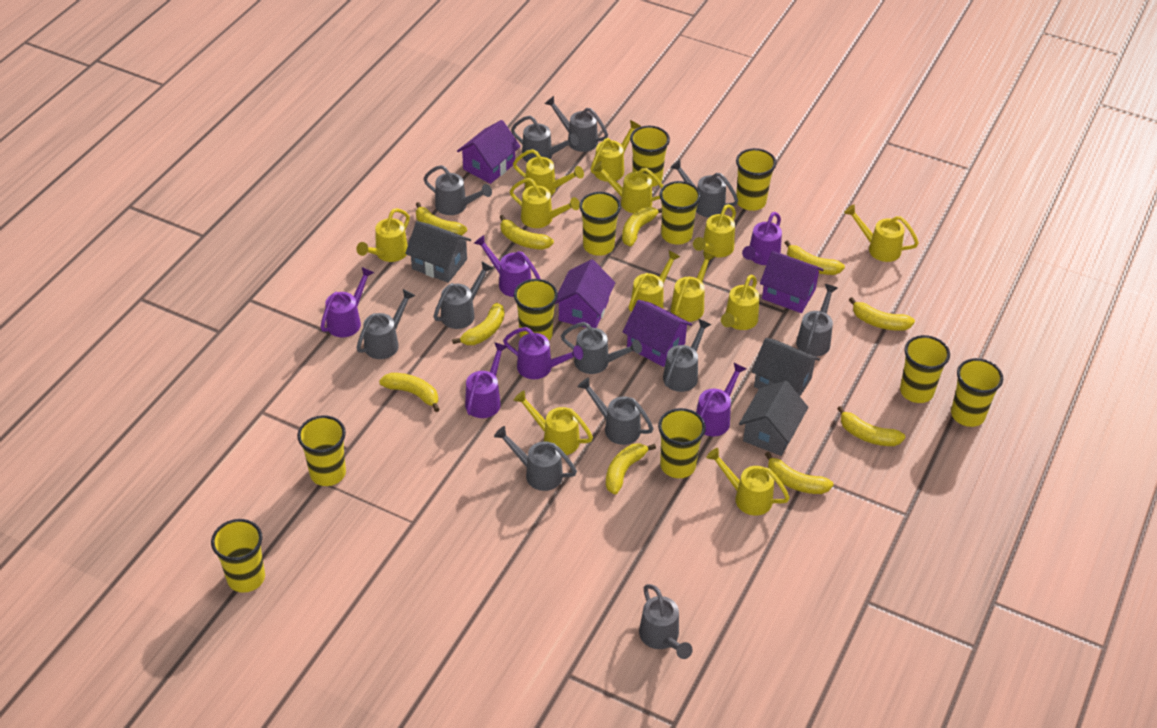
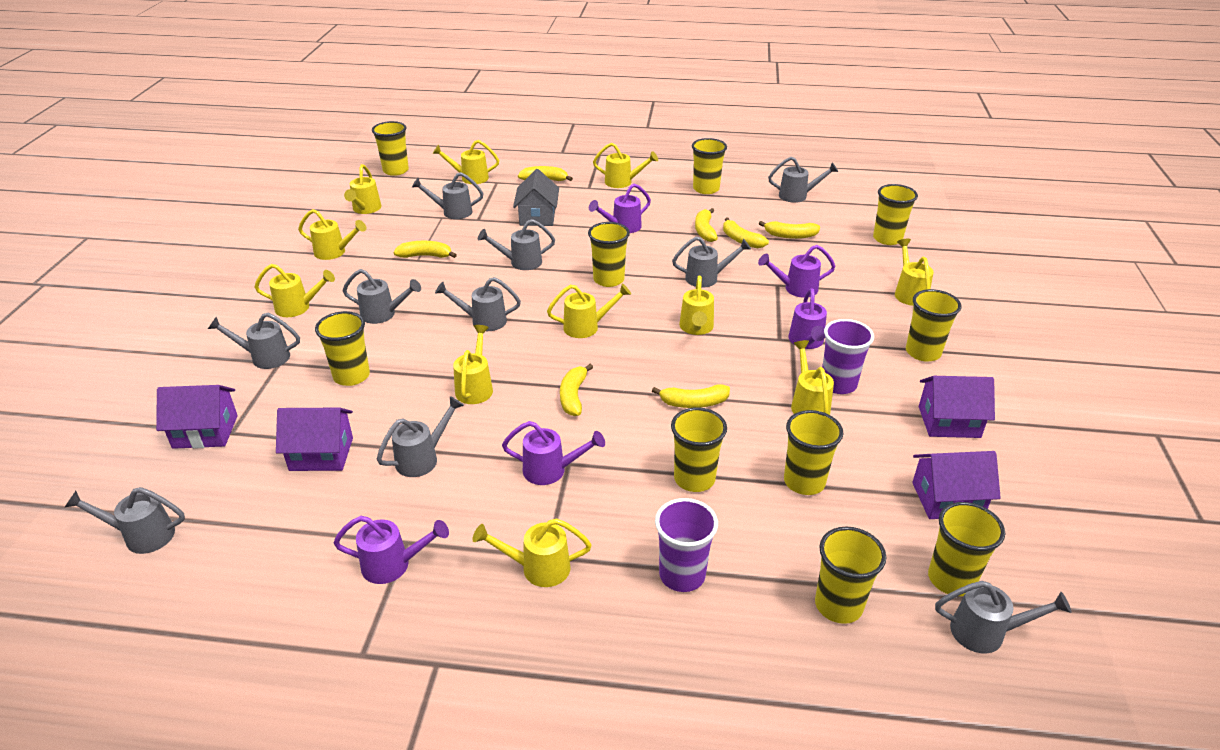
grey house: [405,221,471,283] [739,381,808,456] [751,338,820,396] = 3 -> [513,169,559,226] = 1
grey watering can: [356,289,415,359] [423,165,492,215] [433,262,493,329] [494,426,577,491] [511,116,579,162] [544,96,608,152] [561,322,642,374] [578,377,654,445] [639,584,693,659] [663,319,712,392] [670,160,738,218] [796,284,838,357] = 12 -> [64,487,185,554] [208,313,300,369] [342,269,421,324] [376,396,464,477] [412,172,484,219] [435,277,521,331] [478,219,555,270] [672,237,751,288] [768,157,838,203] [935,581,1071,653] = 10
purple cup: none = 0 -> [655,498,718,592] [822,319,874,394] = 2
purple watering can: [320,267,374,337] [465,342,508,418] [474,235,540,297] [503,327,583,379] [696,363,746,437] [742,212,782,265] = 6 -> [334,516,449,584] [502,421,605,485] [589,184,651,233] [758,245,836,298] [789,288,827,349] = 5
yellow banana: [379,373,440,412] [416,202,467,236] [452,303,504,345] [500,215,554,250] [606,443,656,494] [622,207,662,247] [765,452,834,494] [785,240,845,275] [837,406,905,446] [849,297,915,331] = 10 -> [393,241,457,258] [518,166,573,181] [560,364,593,416] [652,384,730,408] [695,208,718,242] [723,217,769,248] [759,221,820,239] = 7
yellow watering can: [356,208,410,262] [510,178,580,228] [513,149,584,195] [513,390,593,455] [591,120,641,182] [593,161,663,213] [629,251,681,311] [671,252,716,322] [693,204,736,257] [706,448,790,516] [721,275,759,330] [844,205,919,262] = 12 -> [254,264,335,317] [298,209,366,260] [344,164,381,214] [432,140,499,184] [453,325,493,404] [472,518,592,587] [547,283,631,338] [593,143,658,188] [679,276,714,335] [791,340,834,415] [895,239,934,306] = 11

